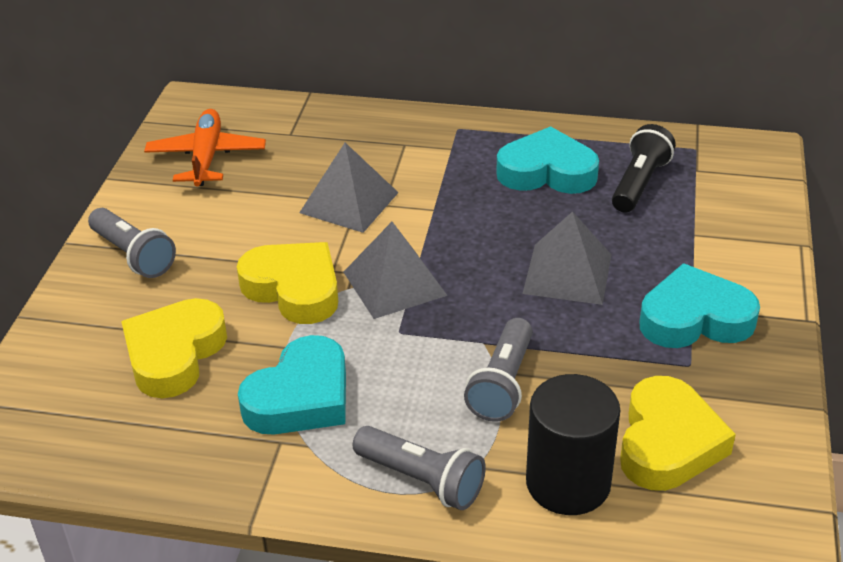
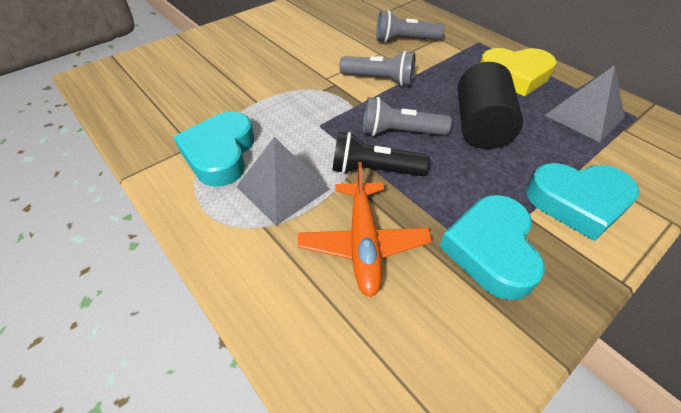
grey pyramid: [299,143,399,233] [344,222,448,319] [522,211,612,305] = 3 -> [236,137,330,226] [545,65,625,142] = 2
yellow heart: [121,298,227,398] [237,242,338,324] [620,376,736,491] = 3 -> [480,48,557,96] = 1

